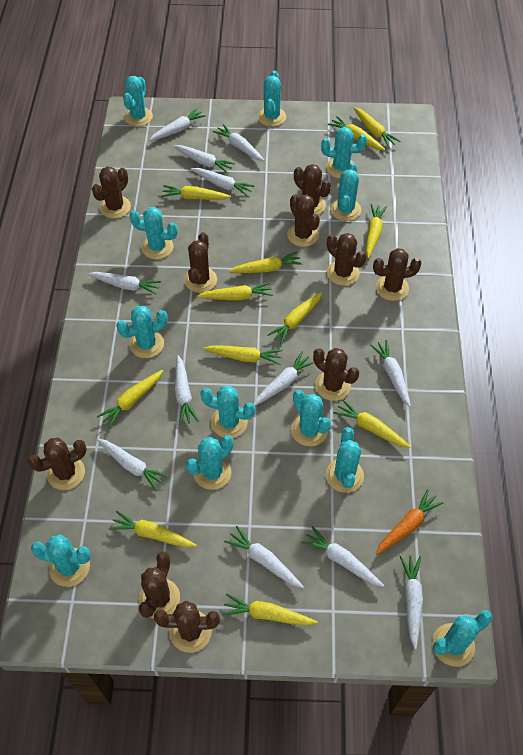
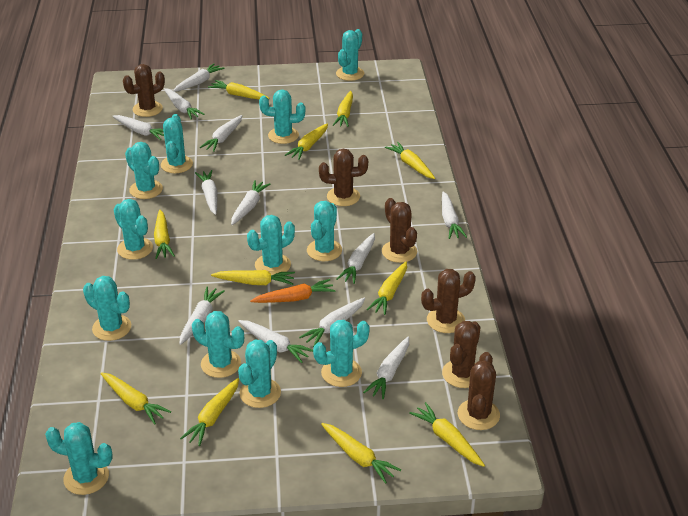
brown cactus: [28,438,87,490] [92,166,131,219] [139,551,180,618] [154,601,220,653] [184,232,217,293] [287,194,320,247] [294,164,331,215] [313,348,359,401] [327,233,366,286] [373,248,421,301] = 10 -> [123,64,165,117] [319,149,368,206] [382,198,417,263] [421,269,476,333] [442,321,480,388] [458,352,500,430] = 6
yellow carrot: [97,370,163,428] [109,511,197,548] [161,185,231,200] [197,282,273,301] [203,345,283,365] [222,594,318,626] [228,251,302,273] [267,292,322,345] [328,116,385,150] [333,399,411,448] [354,107,400,148] [366,204,387,258] = 12 -> [100,372,171,425] [154,209,175,259] [180,378,239,446] [208,80,270,99] [211,270,295,285] [285,123,328,160] [321,423,401,484] [333,91,353,127] [366,261,407,315] [385,142,435,179] [409,402,485,467] = 11

